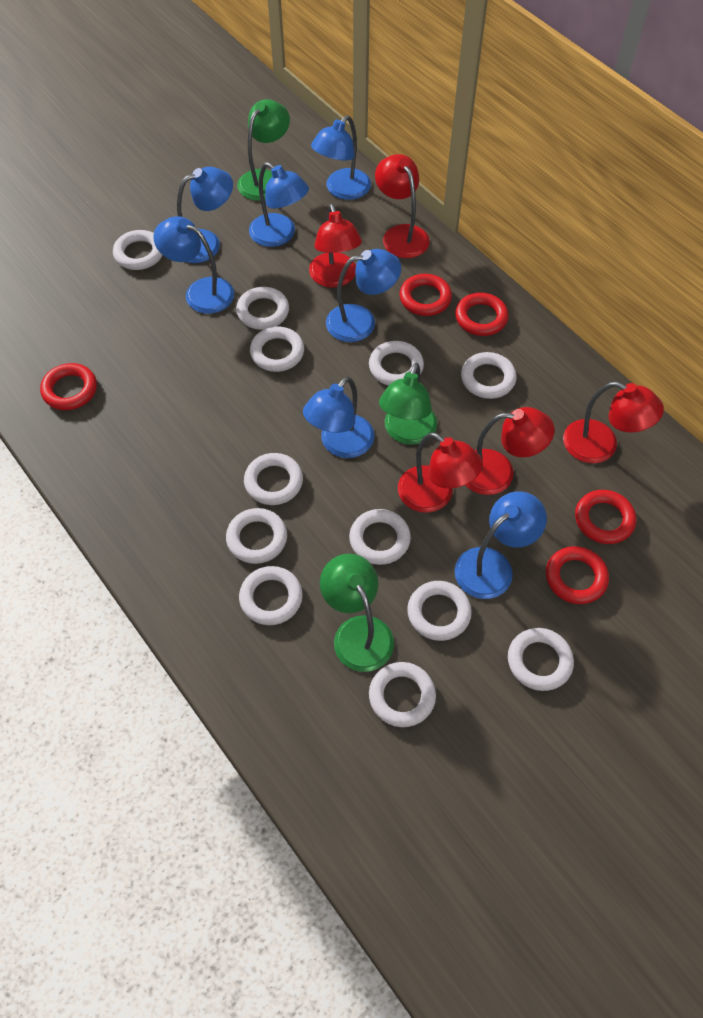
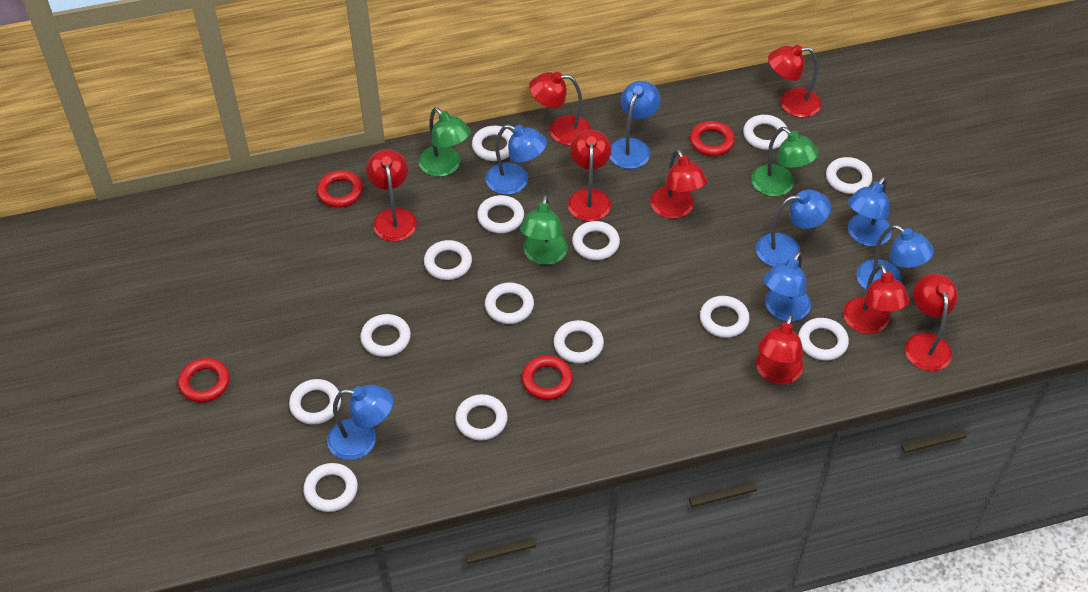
red lamp: [309,204,362,288] [375,154,430,258] [398,432,483,513] [466,407,555,495] [563,382,664,463] = 5 -> [366,149,417,242] [529,72,591,145] [568,130,611,221] [650,149,707,219] [756,314,803,384] [768,45,821,117] [843,264,910,334] [905,273,958,371] = 8
red ring: [40,363,97,410] [399,274,452,316] [455,293,509,336] [546,546,609,604] [575,490,636,544] = 5 -> [178,358,230,402] [316,170,363,208] [522,355,573,400] [690,121,735,156] = 4
white ring: [113,230,162,270] [226,508,287,564] [236,287,289,330] [239,566,303,625] [244,453,303,505] [250,327,304,372] [349,509,411,565] [369,341,424,386] [369,662,436,727] [407,581,472,641] [461,352,517,399] [508,628,574,691] = 12 -> [289,379,341,425] [303,463,358,512] [360,314,411,357] [424,240,472,280] [455,394,508,441] [472,126,513,161] [477,195,524,233] [485,282,534,324] [553,320,604,363] [572,221,620,260] [700,296,750,338] [743,115,788,150] [798,318,849,361] [826,157,872,194] = 14

